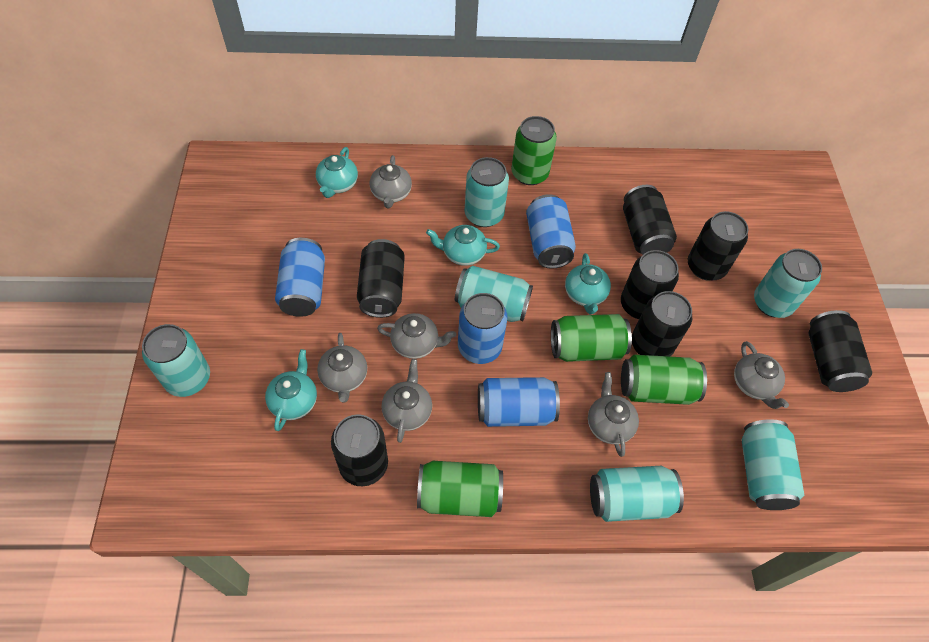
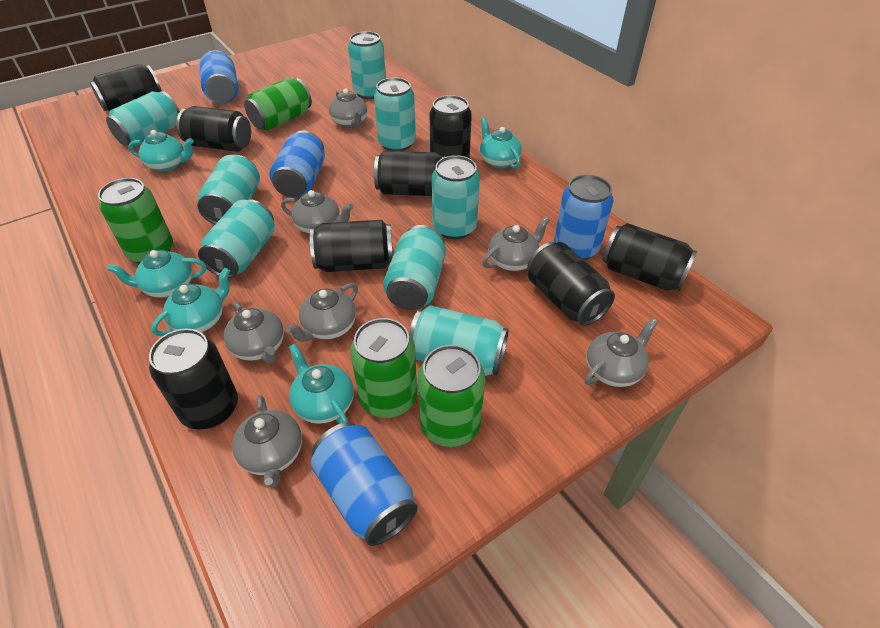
black can: [331,414,388,486] [357,239,405,318] [621,250,679,319] [623,185,677,255] [632,291,692,357] [688,211,748,281] [808,310,872,392] = 7 -> [90,64,162,111] [149,329,238,429] [176,106,251,152] [310,220,393,272] [374,151,445,196] [430,95,472,158] [527,242,615,326] [602,223,697,291] = 8
grey teapot: [317,333,367,403] [370,155,412,208] [377,313,456,359] [381,359,432,443] [588,372,639,457] [734,341,789,409] = 6 -> [224,301,284,363] [232,395,302,488] [281,190,353,234] [286,283,358,342] [329,89,367,128] [482,216,550,271] [585,318,658,387] = 7
turquoise can: [142,324,210,397] [455,266,533,322] [464,157,509,227] [590,466,684,522] [742,419,804,510] [754,249,822,318] = 6 -> [106,91,180,147] [197,155,260,225] [198,199,275,278] [348,31,386,99] [374,78,416,151] [383,225,446,310] [409,305,509,376] [432,155,480,239] = 8
turquoise teapot: [265,349,317,431] [316,147,358,198] [426,225,500,266] [565,253,611,314] = 4 -> [107,250,206,298] [128,130,194,172] [151,268,230,336] [289,344,354,424] [480,118,522,169] = 5

